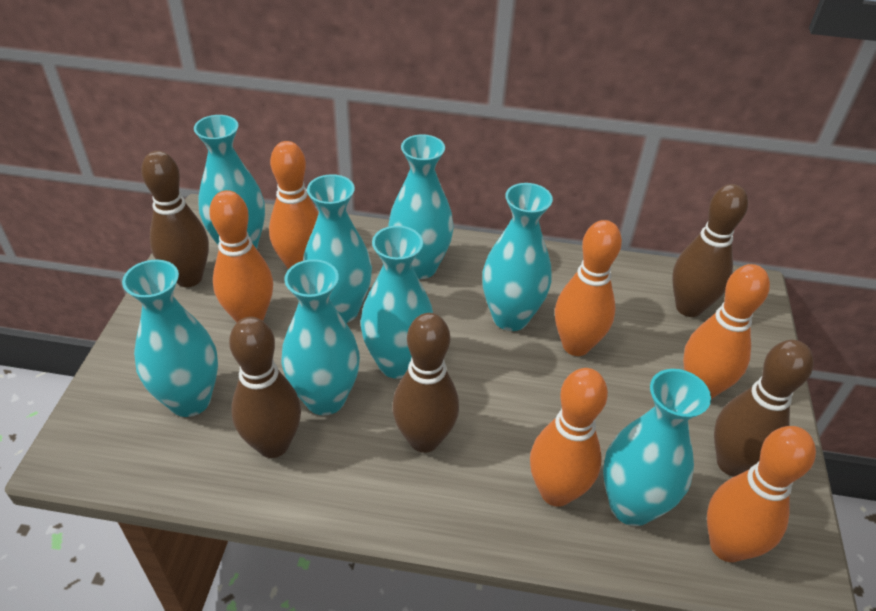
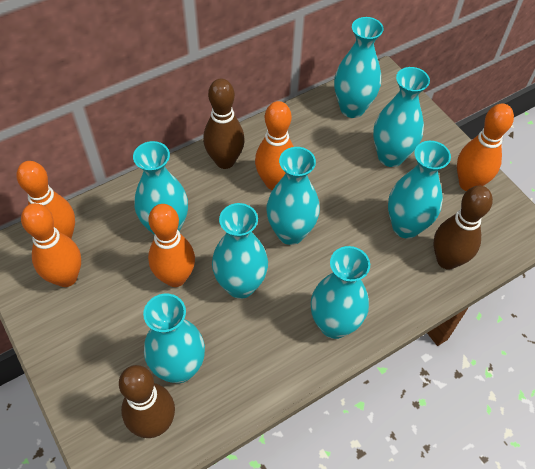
brown bowling pin: [141,151,209,287] [229,317,301,458] [392,313,459,453] [672,184,748,317] [714,340,814,477] = 5 -> [119,365,175,438] [203,79,245,169] [433,186,493,270] = 3
orange bowling pin: [209,190,273,322] [269,141,319,269] [530,368,608,507] [555,220,622,356] [683,264,770,399] [707,426,816,562] = 6 -> [17,161,75,239] [21,203,81,287] [148,204,195,287] [255,101,294,190] [457,103,514,191] = 5

